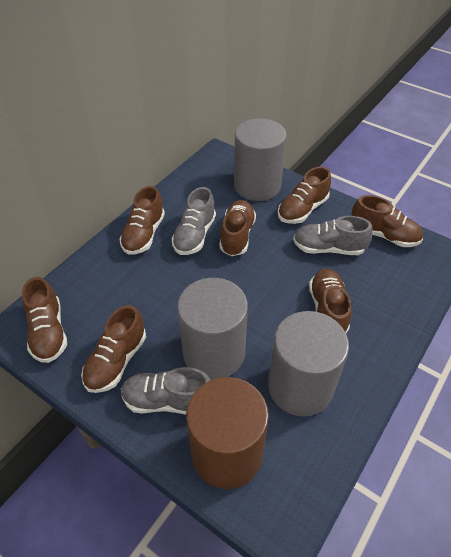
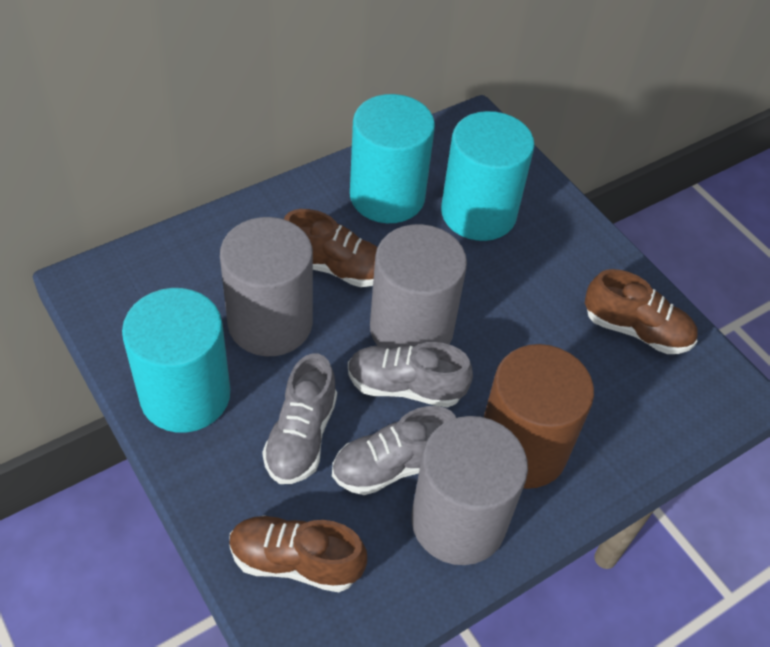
brown shoe: [22,277,67,363] [81,305,146,393] [119,186,165,255] [219,200,256,256] [278,167,331,224] [309,269,352,333] [351,195,423,247] = 7 -> [229,515,367,592] [284,209,378,287] [585,269,698,354] = 3
turquoise cylinder: none = 0 -> [122,288,230,433] [350,94,435,223] [441,111,535,241] = 3

